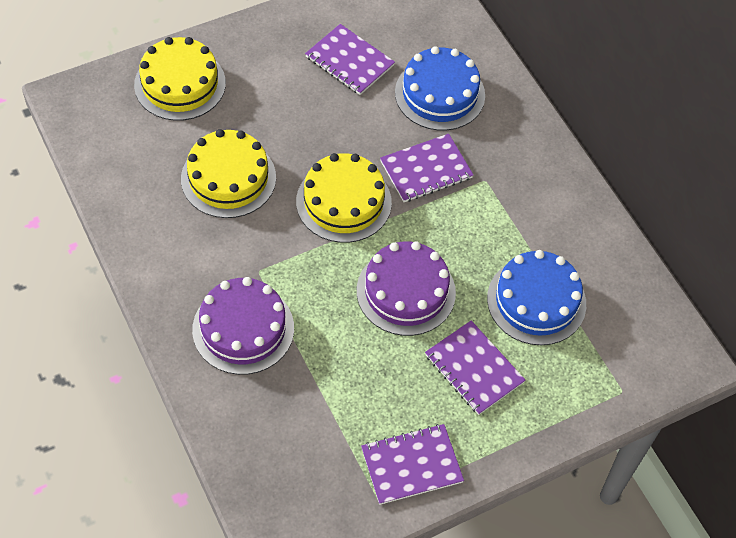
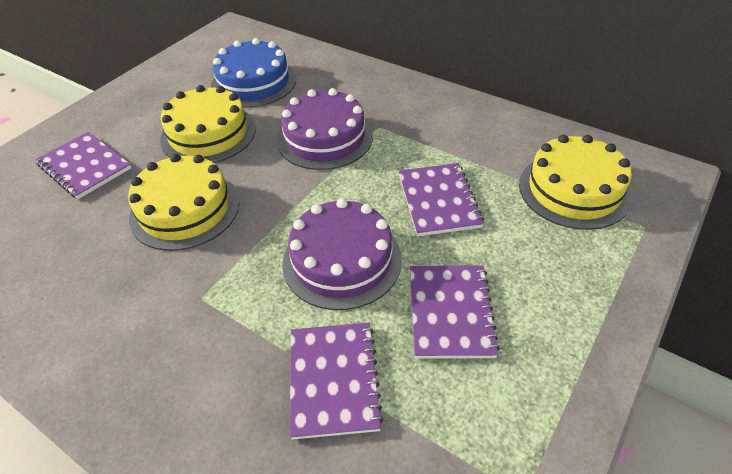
blue cake: [395,46,485,130] [487,250,586,345] = 2 -> [211,38,296,108] = 1

